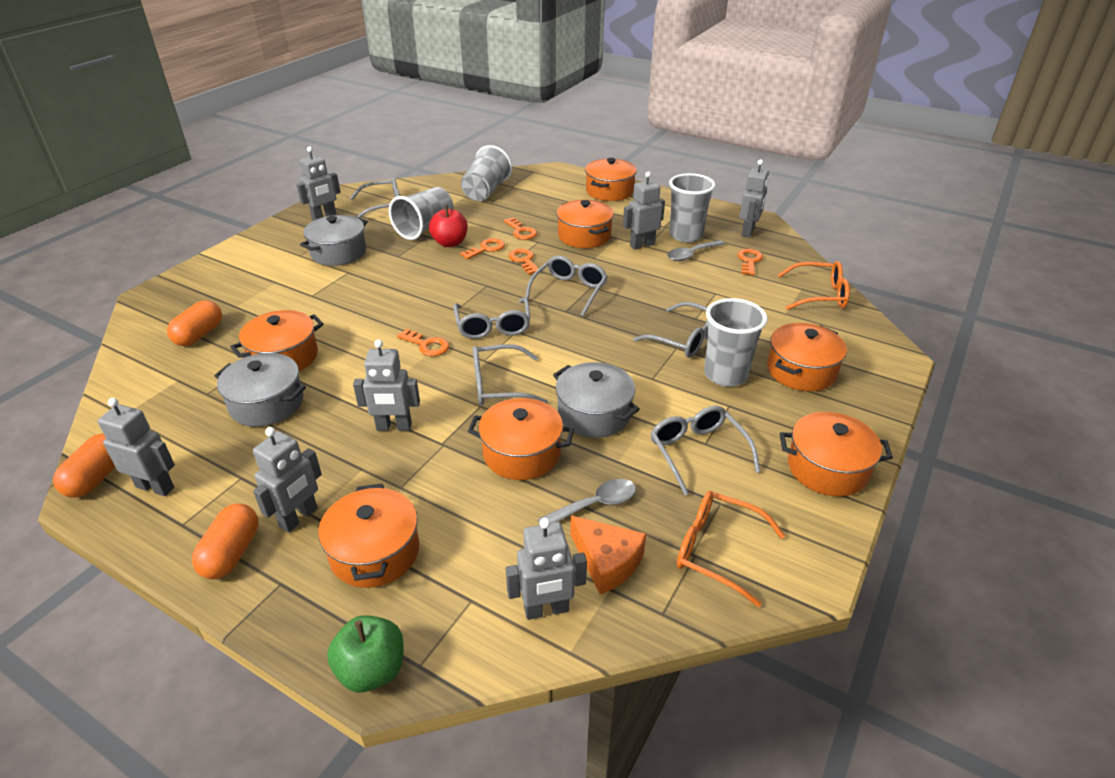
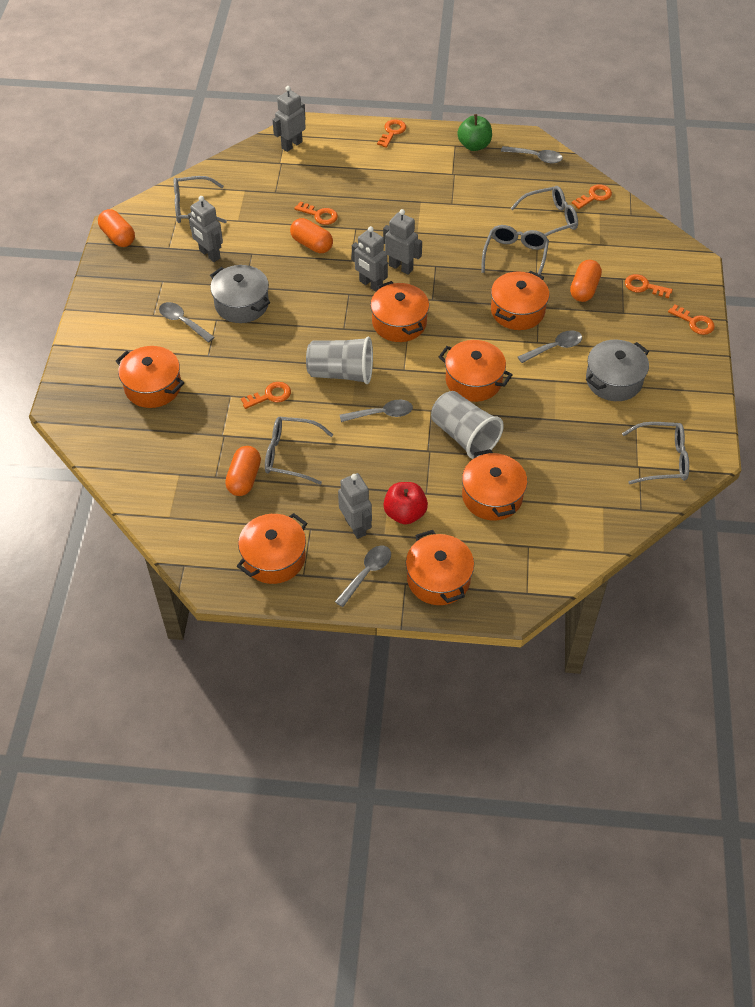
grey cup: [389,187,453,240] [461,145,512,201] [669,173,716,243] [704,298,768,387] = 4 -> [306,337,373,384] [431,391,504,459] = 2
grey glasses: [350,177,400,218] [453,297,530,339] [473,344,548,405] [525,256,608,316] [633,302,708,358] [650,406,760,495] = 6 -> [174,176,227,223] [265,417,333,485] [481,225,549,275] [510,186,578,236] [622,422,689,484] = 5
grey pot: [214,353,306,427] [300,215,368,266] [553,362,640,438] = 3 -> [210,265,271,323] [586,340,649,401] = 2
grey robot: [98,398,175,496] [253,427,322,533] [296,147,341,220] [353,339,420,431] [506,518,587,620] [623,171,665,250] [739,159,769,238] = 7 -> [188,196,223,262] [273,86,306,152] [338,473,372,539] [352,226,388,292] [383,209,422,275] = 5
grey spoon: [537,479,636,524] [667,240,725,261] = 2 -> [159,302,214,343] [335,546,391,607] [340,400,413,422] [501,146,563,164] [518,330,582,363] = 5
orange capsule: [53,433,115,498] [167,300,222,346] [192,504,259,579] = 3 -> [98,209,135,247] [225,446,261,496] [290,218,333,253] [570,260,602,302] = 4
orange cheese: [570,516,646,594] = 1 -> none = 0
orange glasses: [677,491,785,607] [778,261,850,310] = 2 -> none = 0
orange key: [397,329,449,356] [460,238,505,260] [504,217,537,240] [508,249,539,275] [738,249,763,276] = 5 -> [241,382,291,409] [294,201,338,225] [377,119,406,148] [572,184,612,209] [625,274,673,298] [668,304,715,335] = 6

